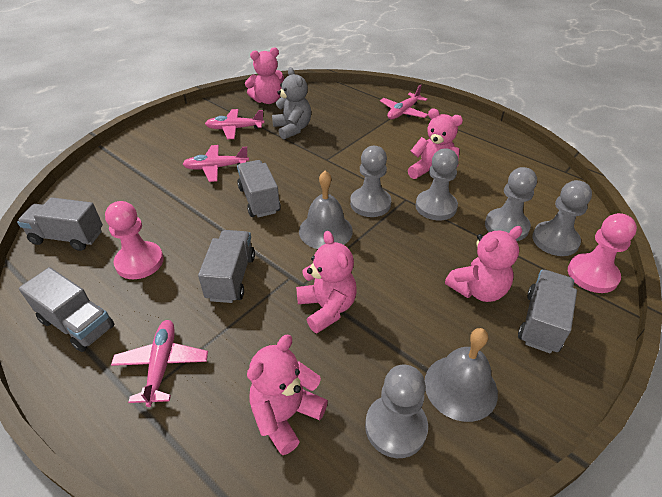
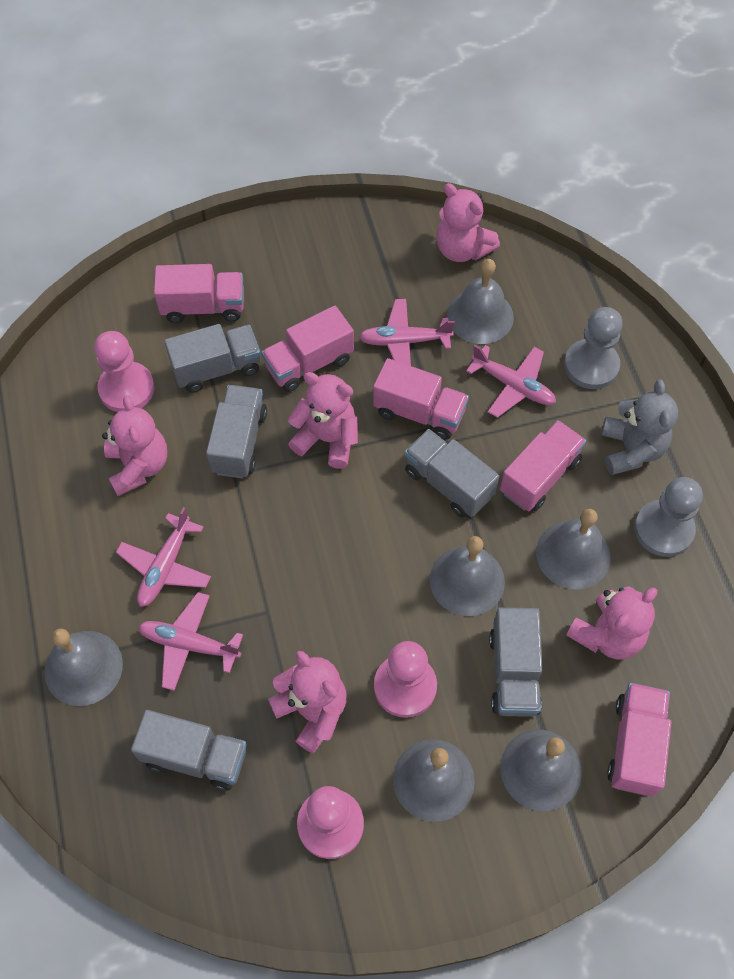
grey bell: [299,171,353,249] [425,328,498,422] = 2 -> [44,629,123,706] [393,739,475,822] [430,536,505,616] [447,259,514,344] [500,729,582,811] [536,509,610,589] = 6
grey pawn: [350,146,391,217] [365,365,428,458] [415,148,458,220] [485,167,537,241] [532,180,592,256] = 5 -> [564,307,623,389] [634,477,703,557] = 2
pink pawn: [105,201,164,279] [568,213,637,293] = 2 -> [94,331,155,412] [297,786,364,859] [374,641,437,718] = 3
pink truck: none = 0 -> [154,264,244,323] [261,306,354,392] [373,358,469,440] [500,420,586,511] [607,683,672,797] = 5

